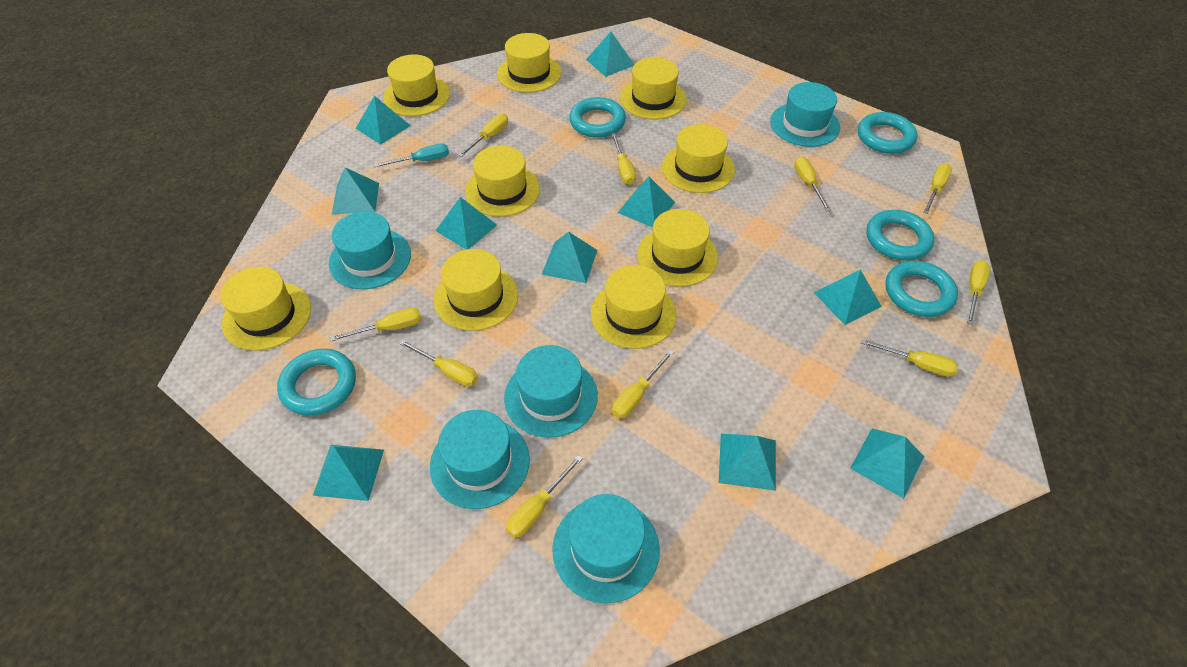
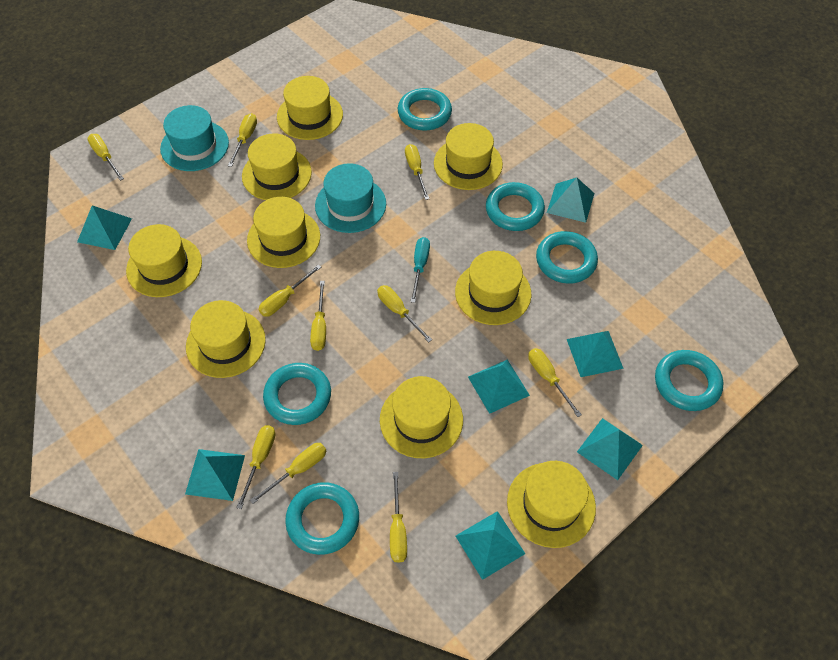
turquoise hat: [329,211,411,290] [430,410,530,509] [504,345,598,437] [552,494,660,603] [770,82,840,147] = 5 -> [160,105,229,171] [315,163,386,233] = 2
turquoise pyramid: [313,445,384,501] [332,167,379,215] [355,96,411,145] [435,197,497,249] [542,232,597,283] [586,32,635,77] [618,177,675,227] [719,434,776,491] [813,269,882,325] [850,428,924,499] = 10 -> [77,205,132,250] [185,449,245,501] [456,511,525,580] [468,359,530,414] [547,178,594,223] [567,331,624,377] [577,418,643,480] = 7
turquoise ring: [277,349,356,416] [569,97,626,138] [858,112,917,154] [866,210,934,261] [885,261,958,317] = 5 -> [263,363,331,425] [285,482,359,555] [398,88,452,130] [486,182,545,231] [536,231,598,284] [655,350,724,411] = 6

